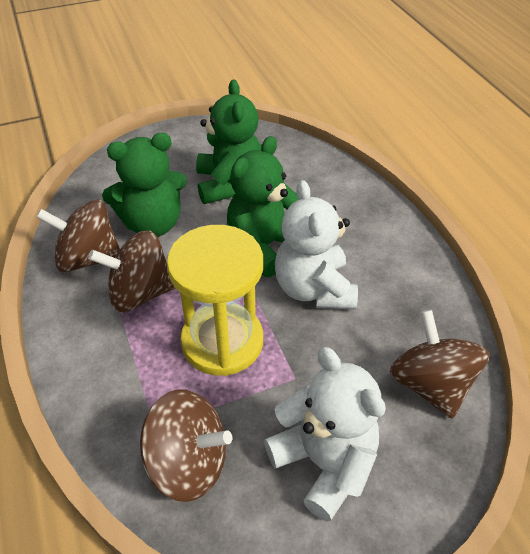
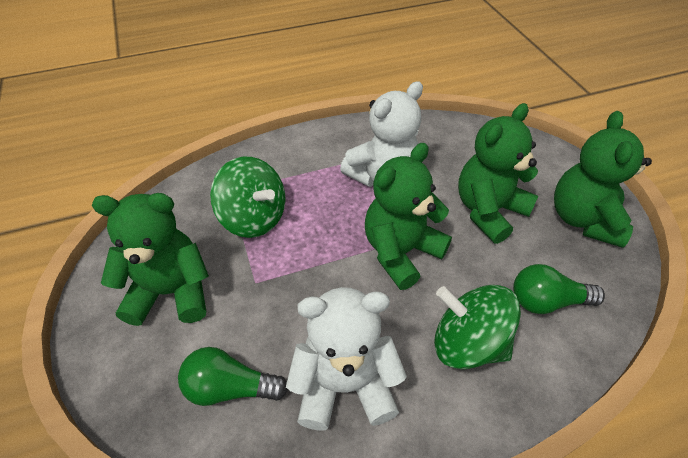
brown spinning top: [36,199,120,272] [88,230,176,312] [140,389,232,502] [390,310,489,419] = 4 -> none = 0
green light bulb: none = 0 -> [178,347,288,406] [513,264,605,314] = 2
green spinning top: none = 0 -> [210,157,286,238] [434,285,521,369] = 2
green teddy bear: [102,133,187,237] [196,79,261,204] [227,136,299,277] = 3 -> [92,193,209,326] [365,143,452,290] [458,103,538,244] [554,111,652,248] = 4
yellow hourglass: [167,225,263,376] = 1 -> none = 0

